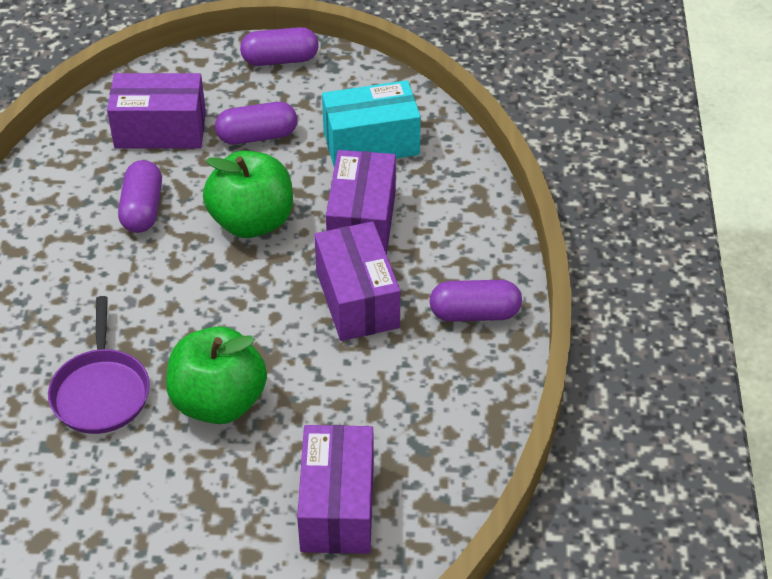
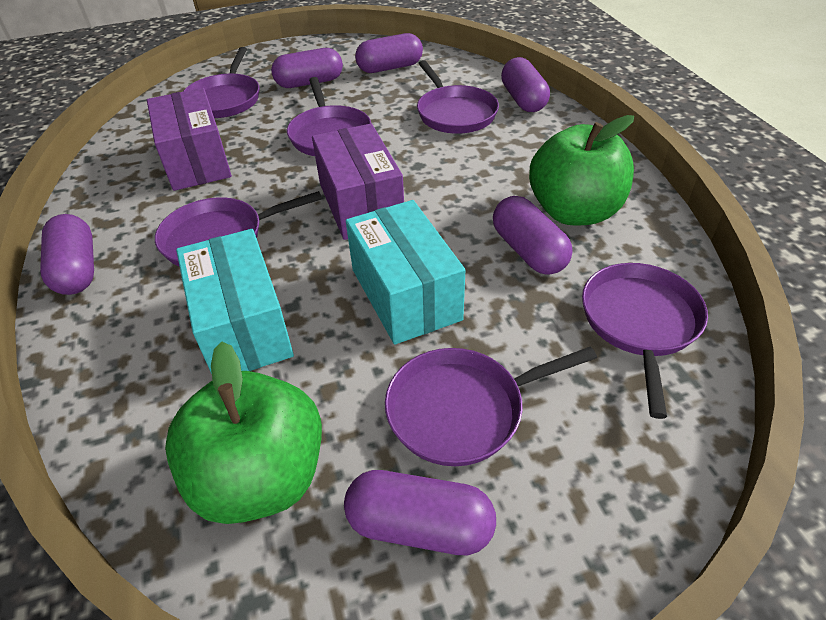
purple box: [107,73,206,149] [297,425,374,554] [314,221,400,341] [326,150,396,255] = 4 -> [147,88,232,191] [312,124,404,240] = 2
purple capsule: [118,160,162,233] [215,102,297,144] [240,27,319,66] [430,280,522,322] = 4 -> [40,214,94,295] [271,48,343,88] [344,470,496,555] [355,33,423,73] [493,196,572,275] [501,57,550,112] = 6
purple pan: [48,296,150,434] = 1 -> [155,191,322,267] [183,47,259,118] [287,77,372,156] [385,347,597,466] [417,60,499,134] [582,263,708,419] = 6
turquoise box: [322,80,421,167] = 1 -> [176,229,294,374] [346,200,465,345] = 2

